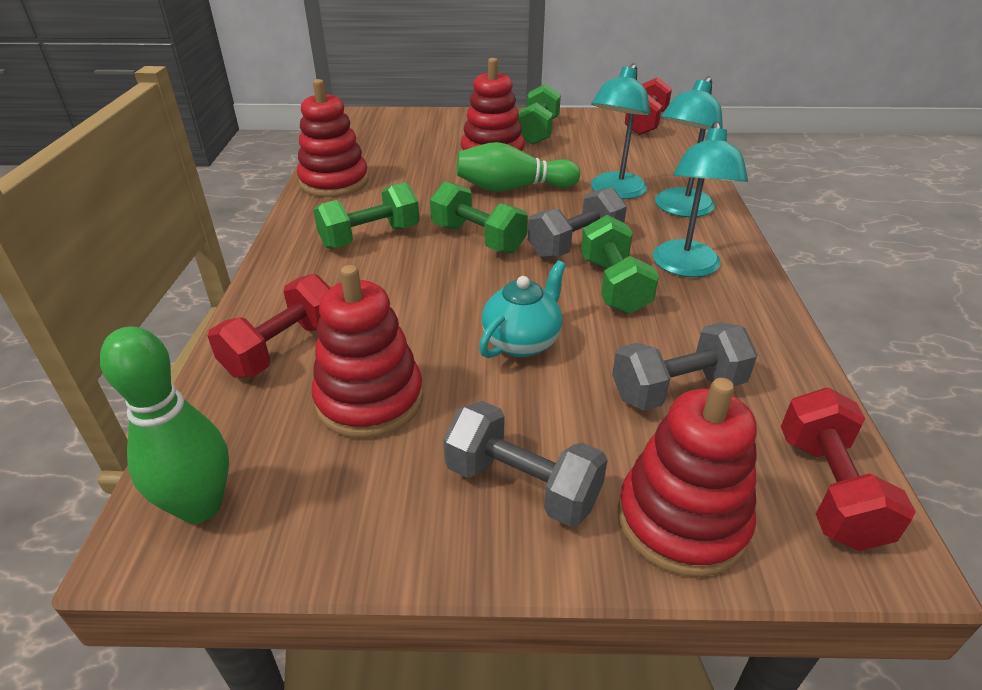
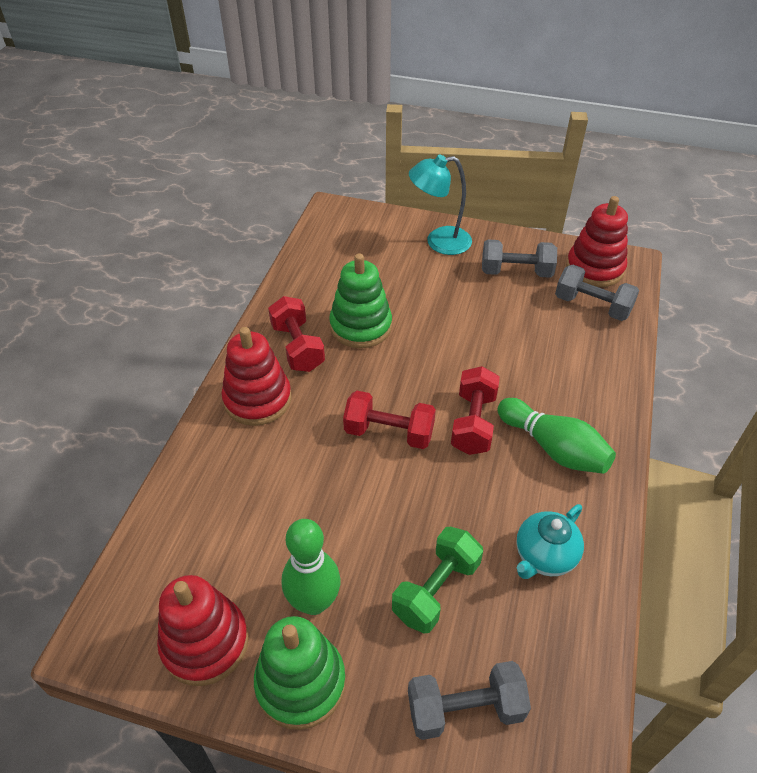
green dumbbell: [313,182,420,249] [430,181,528,254] [518,84,561,145] [581,215,659,314] = 4 -> [392,527,483,634] = 1
green stacking toy: none = 0 -> [254,616,346,730] [329,253,392,348] = 2
red stacking toy: [297,79,369,197] [312,265,423,438] [461,58,525,152] [618,378,757,577] = 4 -> [157,575,249,686] [221,327,292,426] [566,196,628,287] = 3
turquoise lamp: [591,64,650,199] [652,121,748,277] [655,77,723,217] = 3 -> [409,155,472,255] = 1

